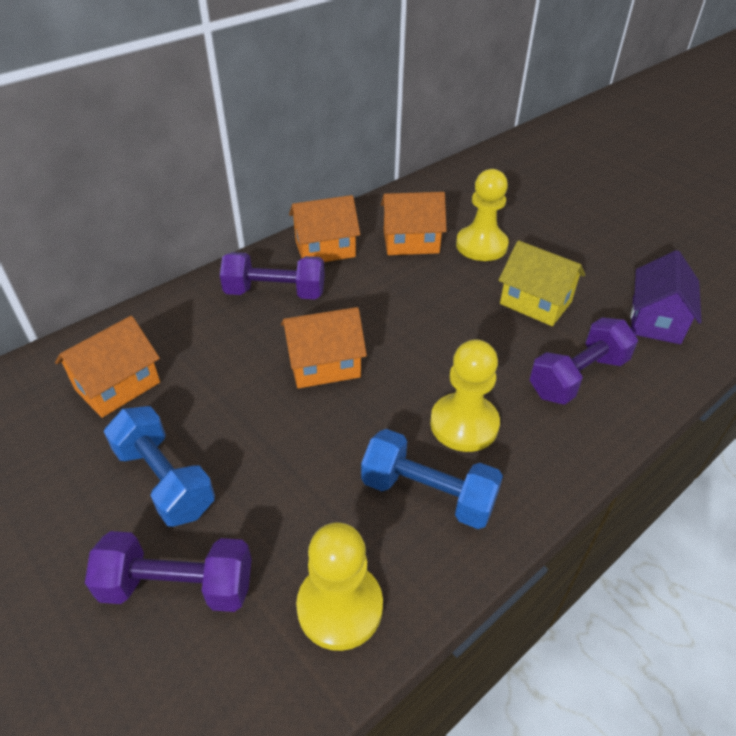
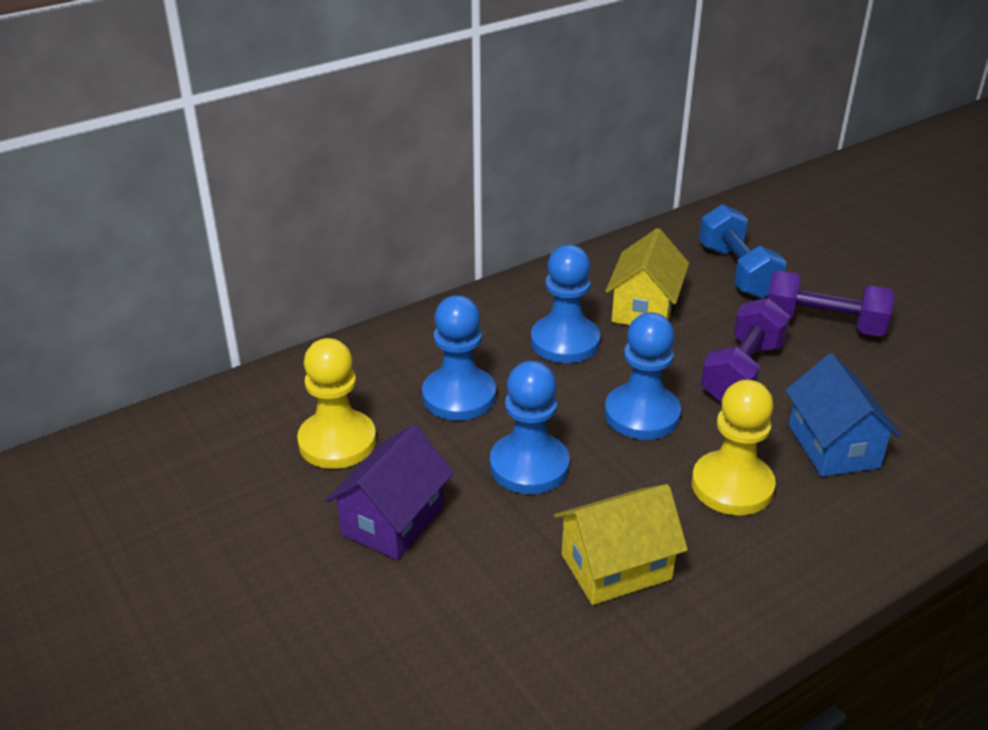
blue dumbbell: [104,406,215,527] [361,429,503,529] = 2 -> [699,204,787,298] = 1
blue house: none = 0 -> [786,354,902,477] = 1
blue pawn: none = 0 -> [422,295,496,421] [490,361,569,494] [531,245,600,363] [605,313,681,440] = 4
orange house: [55,316,160,418] [281,307,367,389] [289,195,360,262] [381,192,447,255] = 4 -> none = 0
purple dumbbell: [85,531,252,612] [220,252,325,299] [529,318,638,405] = 3 -> [701,298,790,403] [768,270,895,337] = 2
yellow house: [498,240,585,326] = 1 -> [554,484,688,605] [606,228,689,325] = 2
yellow pawn: [296,522,383,651] [430,340,500,452] [456,169,509,261] = 3 -> [297,338,376,469] [692,380,776,515] = 2

